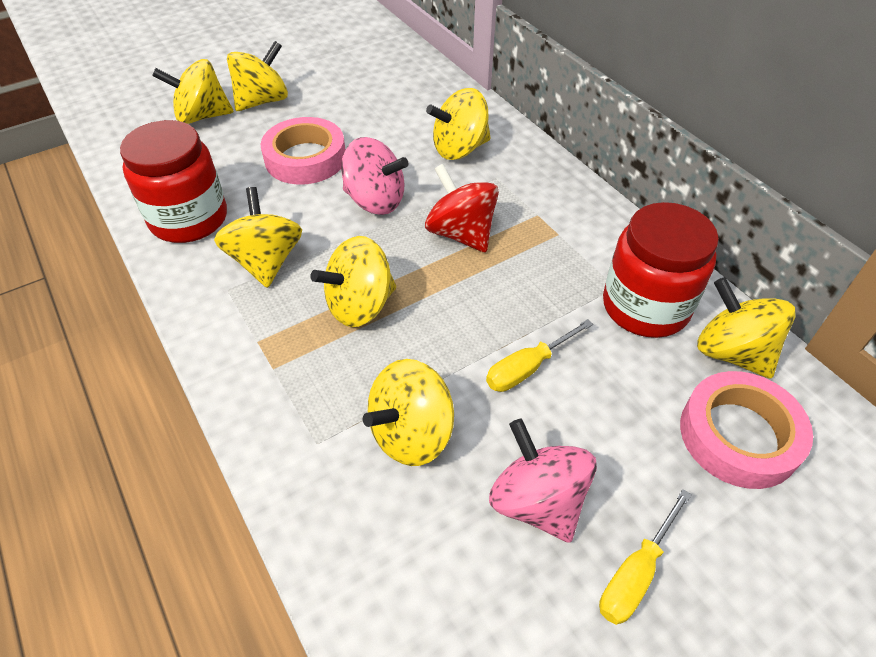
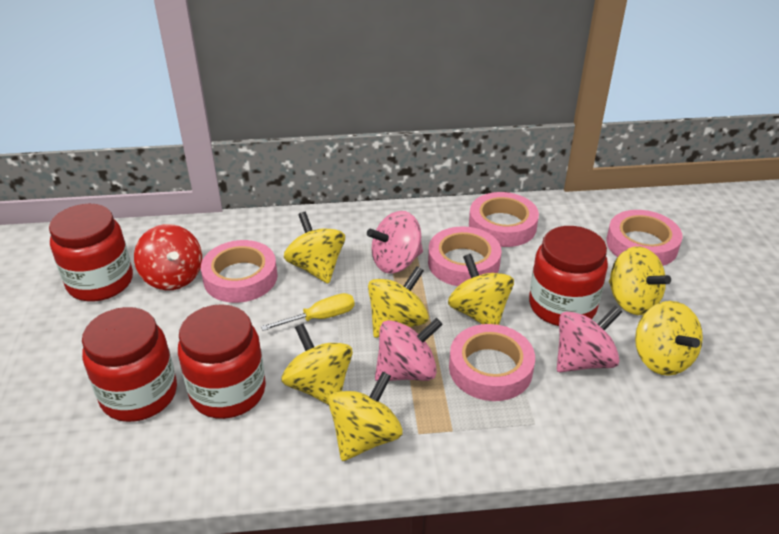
pink spinning top: [341,137,409,215] [489,419,597,542] = 2 -> [367,211,423,274] [375,318,443,381] [557,306,622,372] = 3
pink tape: [261,117,345,185] [680,371,813,489] = 2 -> [201,240,278,303] [428,226,502,286] [449,324,535,401] [469,192,539,247] [606,210,683,266] = 5
red jar: [120,120,227,243] [603,202,719,338] = 2 -> [49,204,133,301] [82,307,177,422] [178,304,266,419] [529,226,608,326] = 4
yellow screwdriver: [486,319,593,392] [599,489,692,625] = 2 -> [261,293,355,331] = 1

